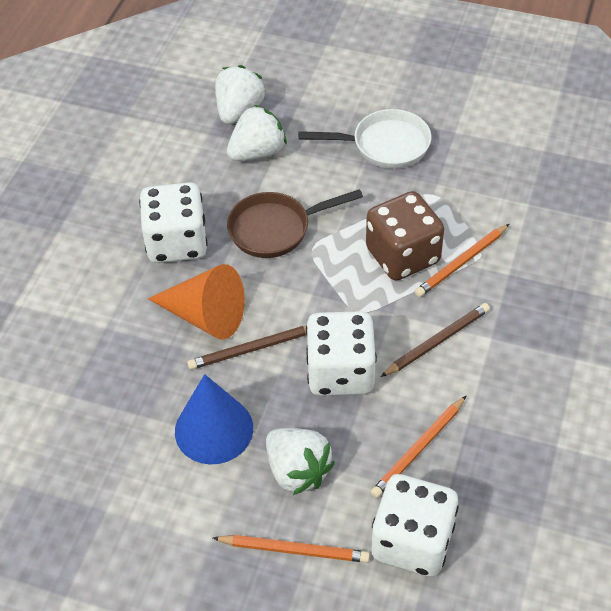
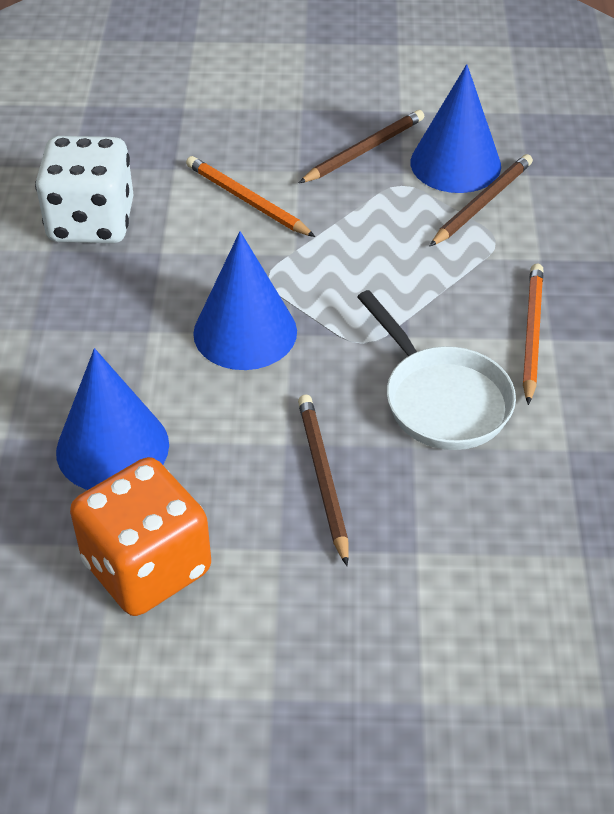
blue cone: [175,374,253,465] = 1 -> [56,348,169,490] [193,231,297,370] [411,64,501,193] = 3
brown dice: [366,191,444,281] = 1 -> none = 0
brown pan: [227,189,363,258] = 1 -> none = 0
brown pencil: [187,326,306,370] [381,303,490,377] = 2 -> [298,395,349,566] [299,110,424,183] [430,154,533,246] = 3
orange cone: [148,264,245,339] = 1 -> none = 0
orange dice: none = 0 -> [70,457,211,616] = 1
orange pencil: [213,535,370,563] [371,396,466,498] [415,224,509,297] = 3 -> [186,156,315,237] [523,264,543,405] = 2
white dice: [139,182,207,263] [306,311,377,396] [372,474,459,577] = 3 -> [35,136,134,243] = 1
white strawberry: [215,65,265,124] [227,105,287,161] [266,428,335,495] = 3 -> none = 0

